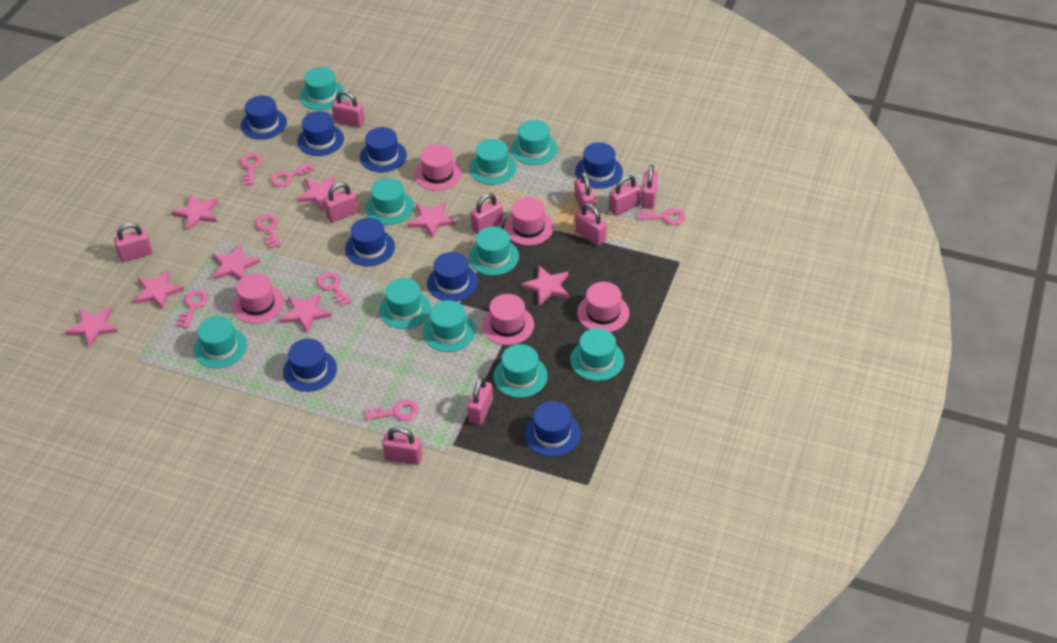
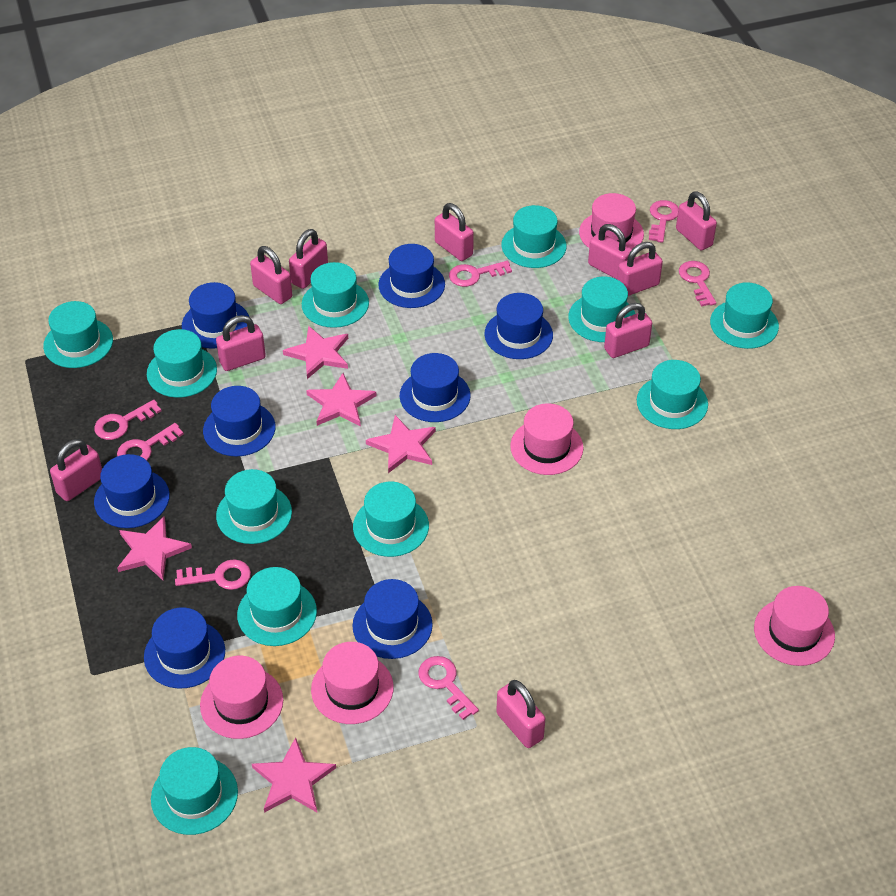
pink star: [65,307,118,348] [133,270,184,310] [171,194,219,231] [212,244,260,280] [280,292,332,333] [297,176,340,211] [407,202,456,239] [521,266,569,306] = 8 -> [117,517,192,580] [252,737,336,813] [283,326,348,379] [306,373,377,427] [366,415,436,473] = 5
turquoise hat: [194,316,247,368] [300,67,345,110] [365,178,414,225] [379,278,431,329] [423,300,476,352] [469,139,517,185] [469,226,519,276] [493,344,548,398] [511,120,558,165] [570,328,624,381] = 10 -> [43,301,113,368] [147,329,217,398] [151,747,238,835] [216,469,292,544] [237,567,317,646] [302,262,369,328] [353,482,429,557] [501,205,567,268] [568,276,635,342] [637,360,708,429] [710,282,779,349] = 11

